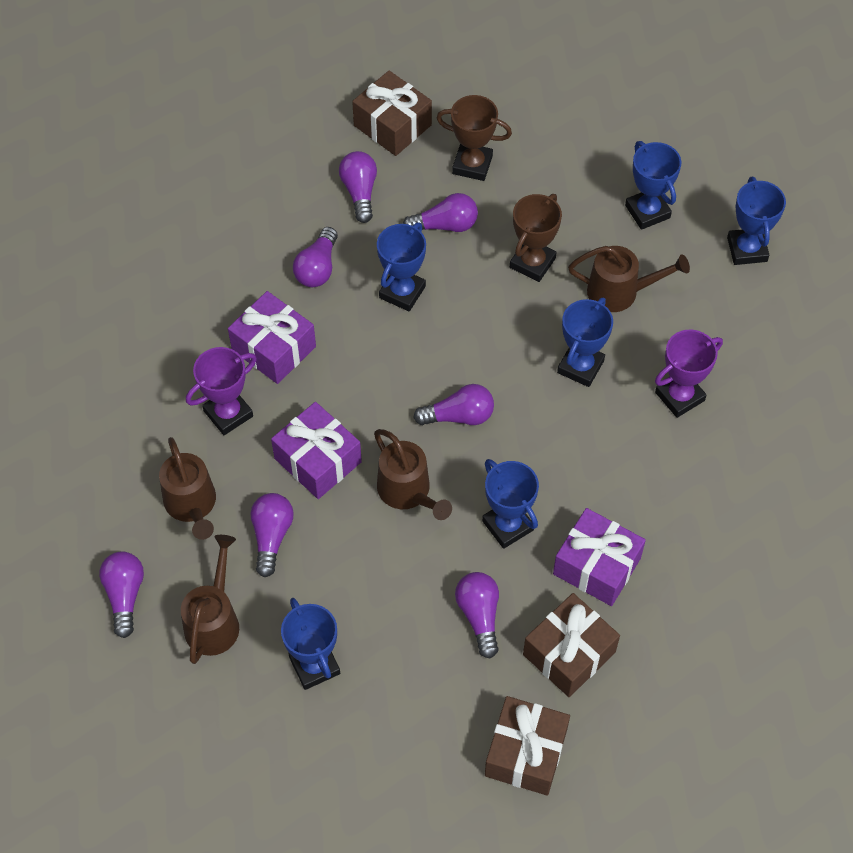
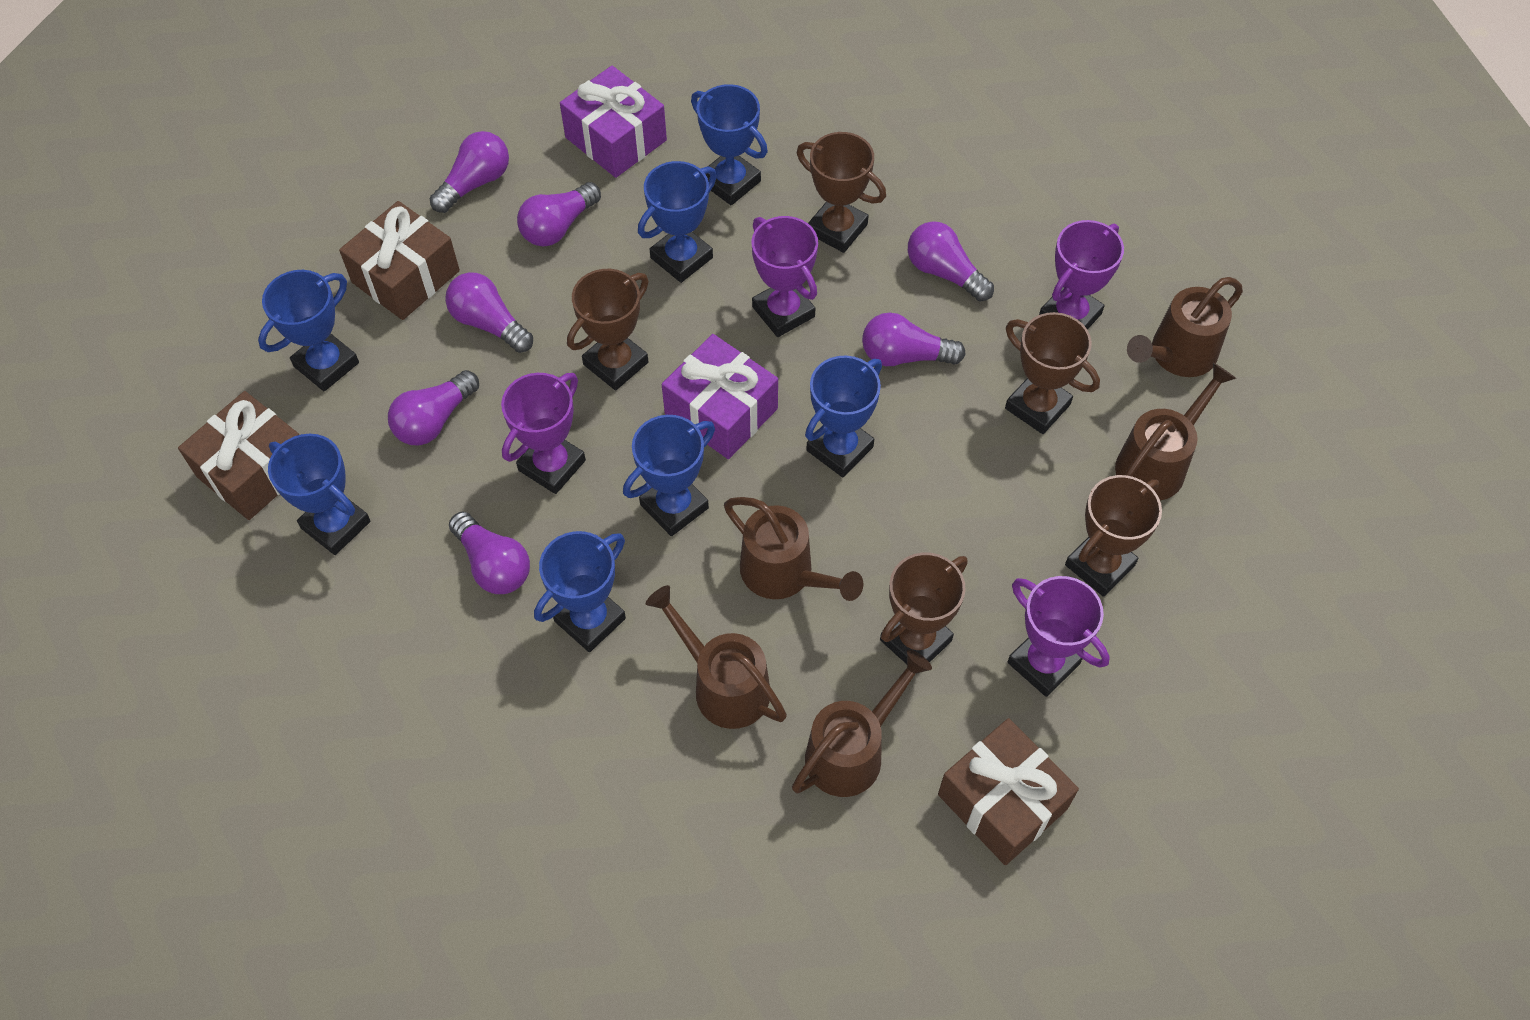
blue trophy: [281,598,340,690] [377,223,426,311] [482,459,539,549] [557,297,613,387] [625,141,682,230] [727,177,786,265] = 6 -> [258,270,359,391] [268,434,371,555] [534,531,626,652] [623,415,715,536] [638,161,717,283] [691,84,768,205] [805,356,882,477] = 7
brown trophy: [436,95,512,181] [510,194,562,282] = 2 -> [567,269,649,390] [797,132,886,253] [880,553,968,664] [1005,312,1100,434] [1065,475,1162,597] = 5
brown watering can: [159,437,216,540] [181,535,239,664] [374,429,452,520] [568,246,690,312] = 4 -> [646,585,787,729] [724,497,863,601] [792,650,932,797] [1115,363,1236,501] [1127,277,1243,377] = 5
purple gift: [228,291,316,384] [271,402,362,499] [553,508,646,606] = 3 -> [560,66,667,178] [662,334,778,459] = 2
purple trophy: [186,347,257,435] [655,330,723,418] = 2 -> [501,373,586,494] [752,216,818,337] [1008,576,1110,697] [1039,220,1124,330] = 4

